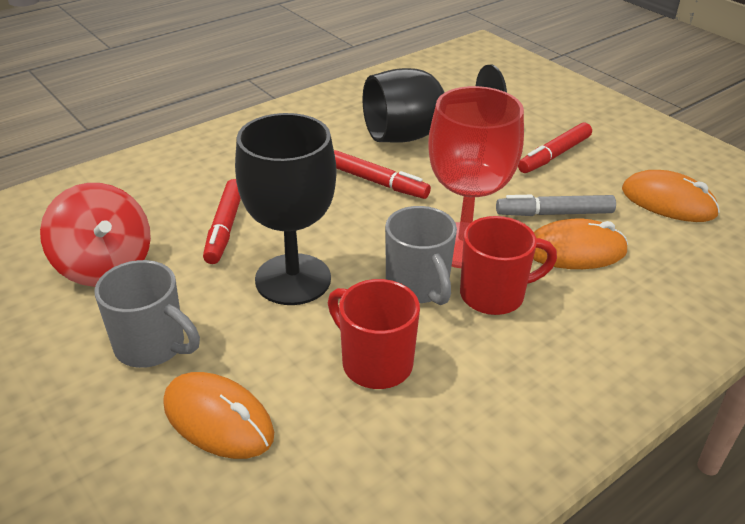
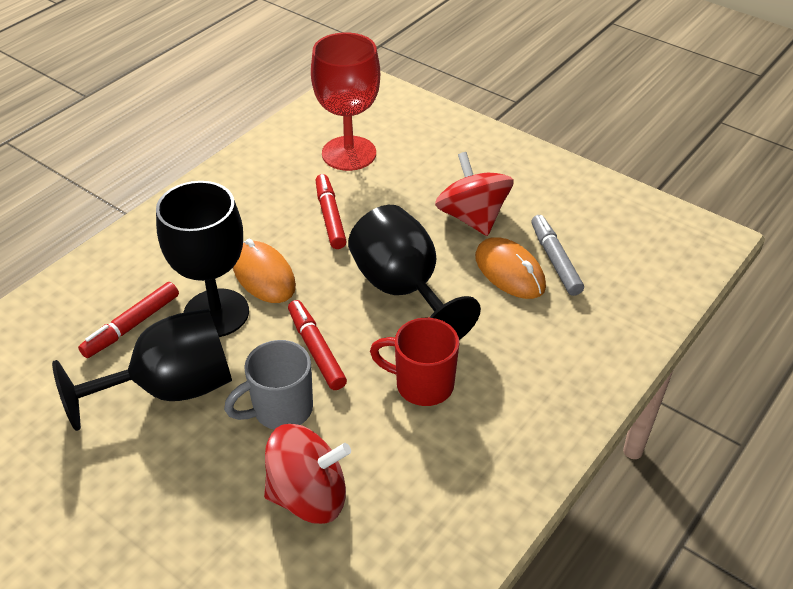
black goblet: [235,113,337,305] [363,65,507,143] = 2 -> [52,309,232,431] [156,181,249,337] [348,205,481,340] = 3
grey mug: [95,260,200,368] [385,206,457,305] = 2 -> [224,340,313,430] = 1
orange mouse: [163,372,274,459] [533,218,628,269] [622,170,720,222] = 3 -> [233,239,296,303] [475,238,546,299] = 2
red mug: [328,279,420,389] [460,216,557,315] = 2 -> [370,318,459,406] = 1
red spinning top: [40,183,151,287] = 1 -> [264,424,351,524] [435,152,514,236] = 2

